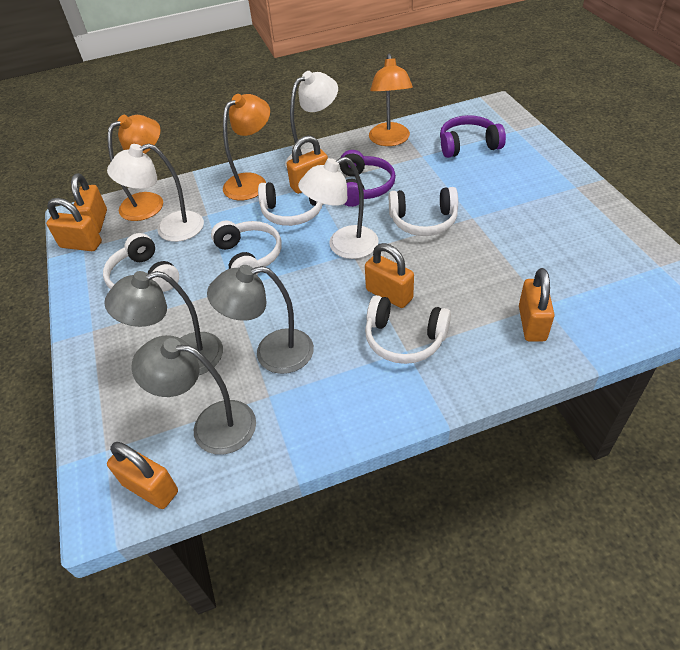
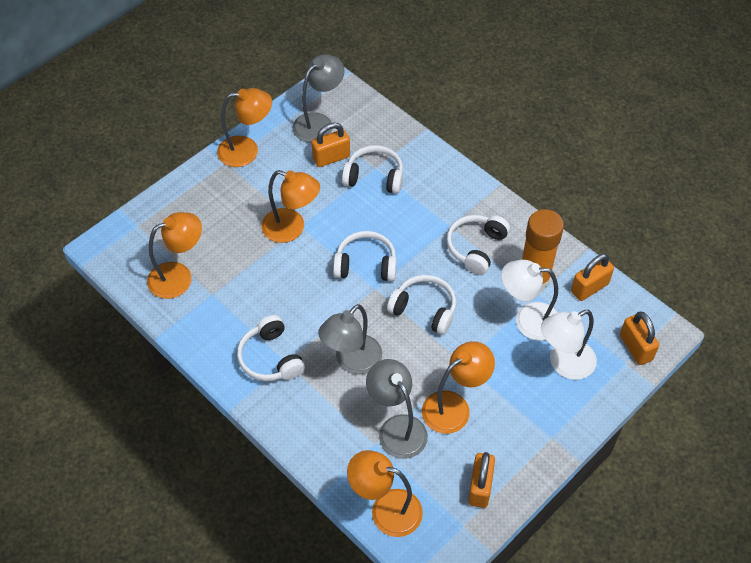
orange glue stick: none = 0 -> [522,209,564,292] = 1
orange lamp: [107,115,163,221] [223,94,270,200] [369,54,413,146] = 3 -> [147,212,202,299] [217,88,272,167] [261,170,320,243] [347,450,423,537] [422,341,495,434] = 5
orange padlock: [46,198,102,251] [71,173,107,233] [107,442,178,509] [287,135,328,194] [365,243,414,308] [519,268,555,342] = 6 -> [312,122,350,167] [468,452,495,508] [571,254,614,301] [620,312,659,365] = 4
purple headphones: [340,150,396,207] [440,115,506,158] = 2 -> none = 0
white lamp: [107,144,204,242] [285,71,338,168] [298,157,379,259] = 3 -> [501,260,558,341] [541,310,597,380] = 2

